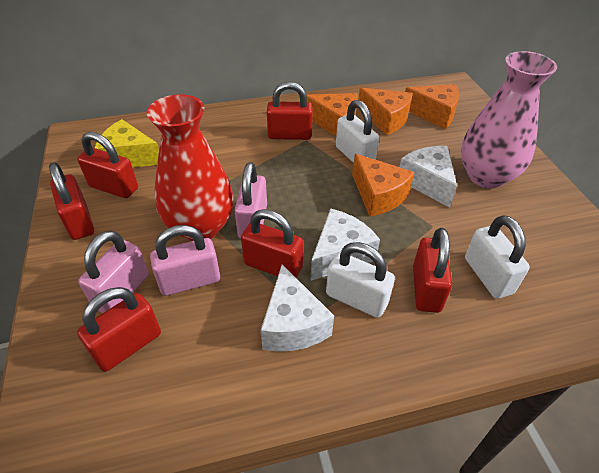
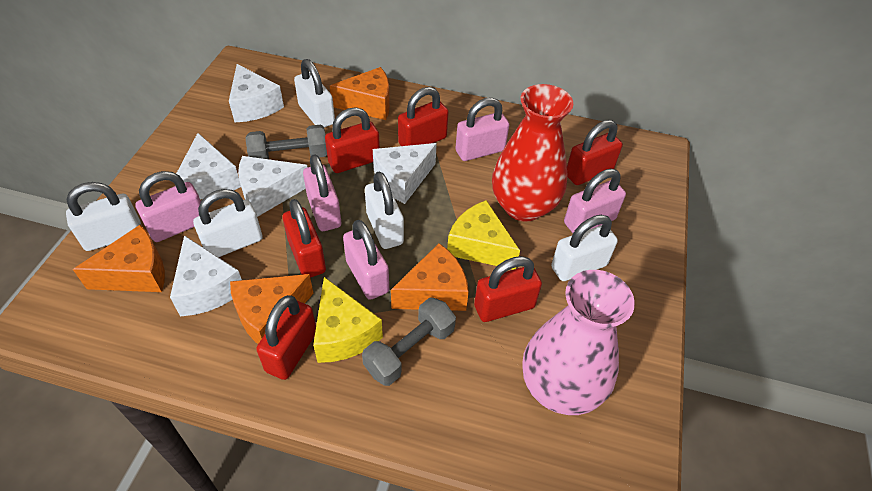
grey dumbbell: none = 0 -> [245,125,327,159] [362,298,456,386] = 2
pink padlock: [78,231,149,313] [150,225,220,296] [234,162,267,238] = 3 -> [135,171,201,242] [303,154,341,231] [343,220,389,300] [455,98,509,161] [564,169,626,233] = 5
white cheese: [261,265,334,352] [311,208,380,281] [400,146,457,208] = 3 -> [170,235,242,316] [176,133,241,199] [229,64,284,122] [238,156,307,217] [373,143,437,204] = 5
white padlock: [326,242,395,318] [336,100,379,163] [465,215,530,299] = 3 -> [66,182,142,251] [193,189,263,257] [294,59,335,128] [365,171,404,249] [551,215,618,281] = 5
yellow cheese: [95,119,159,167] = 1 -> [313,277,383,363] [447,200,520,270] = 2

